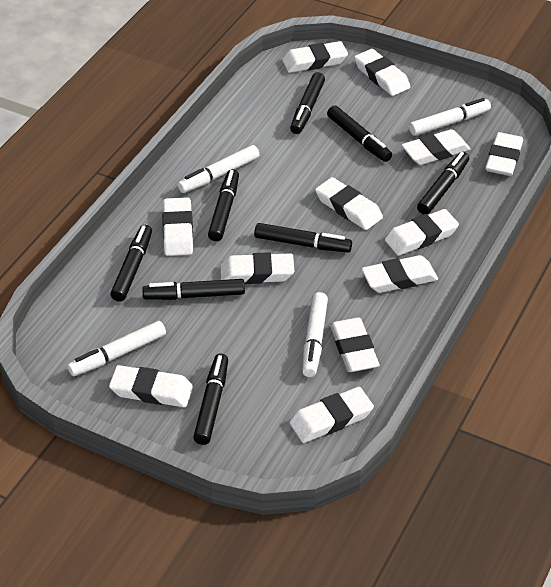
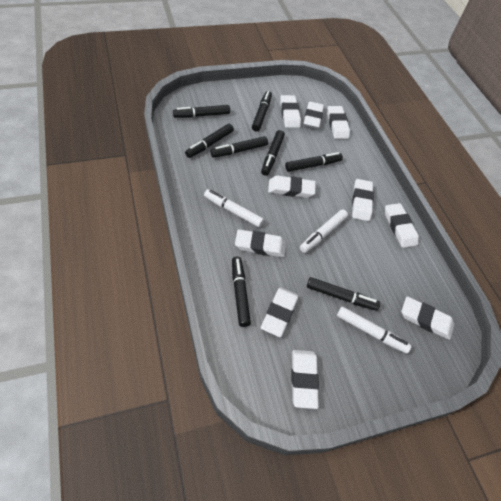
white eraser: [109,365,193,407] [162,197,193,256] [220,252,294,284] [282,41,348,73] [290,387,374,443] [315,177,383,230] [330,318,380,372] [354,49,410,96] [362,255,438,293] [385,209,459,256] [402,129,470,165] [485,132,523,176] = 12 -> [235,229,286,257] [261,287,299,337] [268,176,316,198] [280,95,301,128] [292,350,319,409] [303,102,324,129] [327,106,350,139] [352,179,374,221] [385,203,419,248] [401,296,454,340] = 10
white marker: [67,321,166,376] [178,145,260,193] [302,292,328,377] [409,98,491,136] = 4 -> [204,189,264,227] [300,209,348,253] [337,306,411,354] = 3

